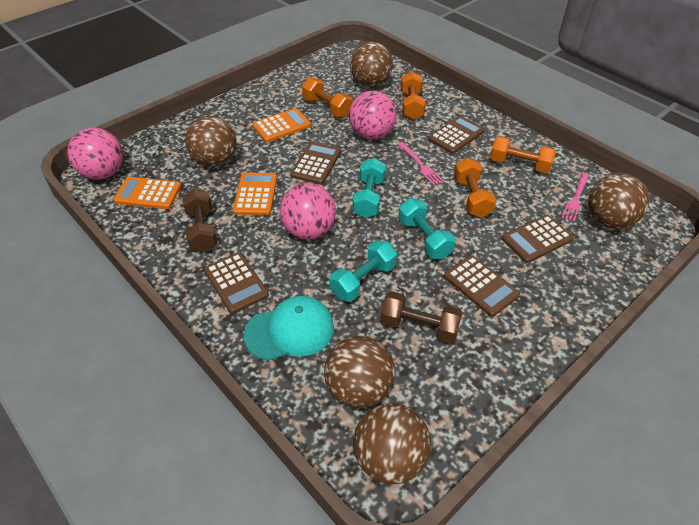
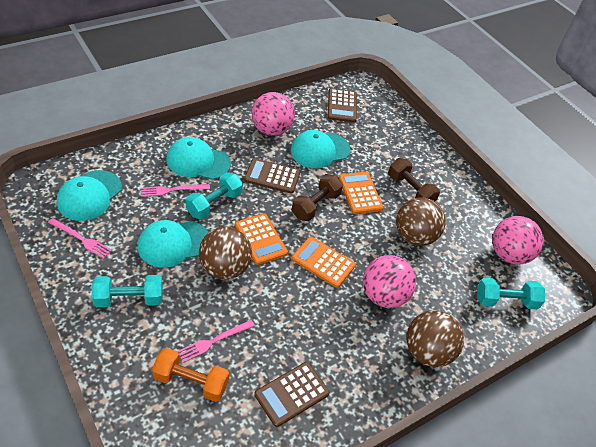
brown ball: [185,116,236,167] [324,336,395,408] [350,42,393,87] [353,403,431,484] [588,173,649,229] = 5 -> [199,226,252,279] [396,197,446,246] [407,310,464,367] = 3
brown calculator: [204,252,269,314] [290,142,341,184] [428,116,485,154] [444,255,520,317] [501,215,574,263] = 5 -> [244,158,300,194] [254,362,330,427] [327,88,357,123] = 3
orange dumbbell: [302,77,352,118] [401,71,426,119] [454,158,496,218] [490,136,556,173] = 4 -> [152,348,229,402] = 1
pink fork: [397,142,444,186] [561,173,589,222] = 2 -> [48,218,112,259] [141,184,210,197] [177,320,255,363] = 3
turquoise cap: [244,296,334,361] = 1 -> [57,170,122,221] [138,220,209,268] [166,137,231,180] [291,130,350,169] = 4

